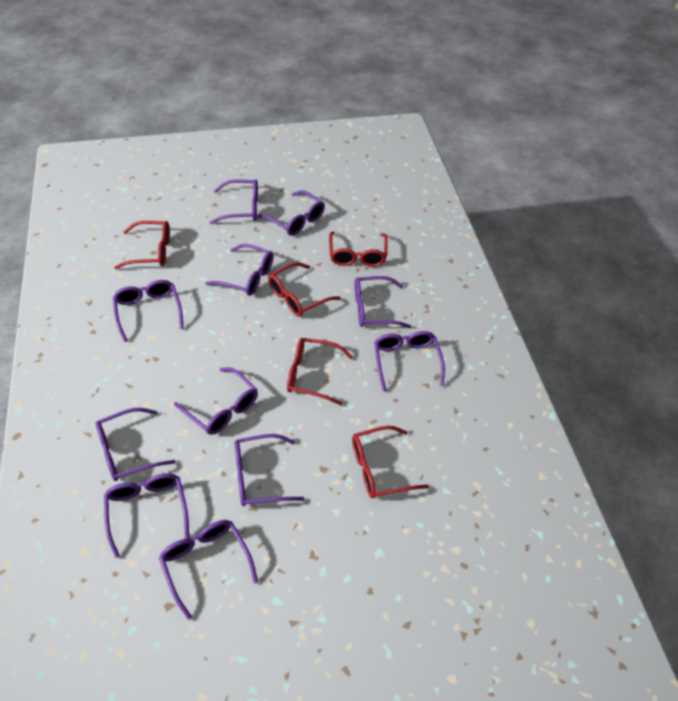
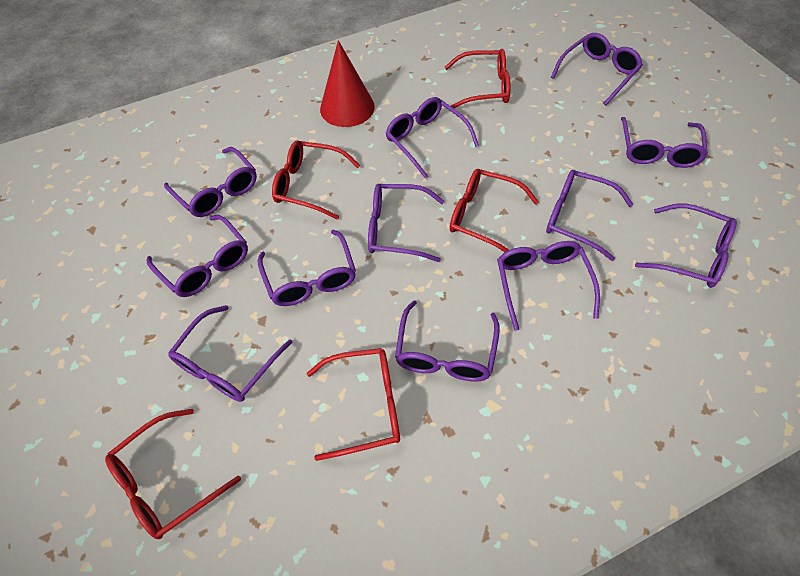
purple glasses: [95,408,176,481] [104,473,189,558] [113,280,183,342] [159,520,258,620] [174,367,258,435] [205,244,274,296] [210,179,258,224] [234,434,304,506] [257,190,325,236] [354,276,411,328] [374,331,445,392] = 11 -> [147,215,248,297] [164,147,257,217] [168,305,293,402] [258,230,356,306] [368,184,444,262] [385,97,479,179] [395,300,500,382] [497,241,600,331] [546,170,633,261] [551,33,643,106] [621,117,708,168] [635,204,737,288] = 12
red cone: none = 0 -> [320,40,375,127] = 1

